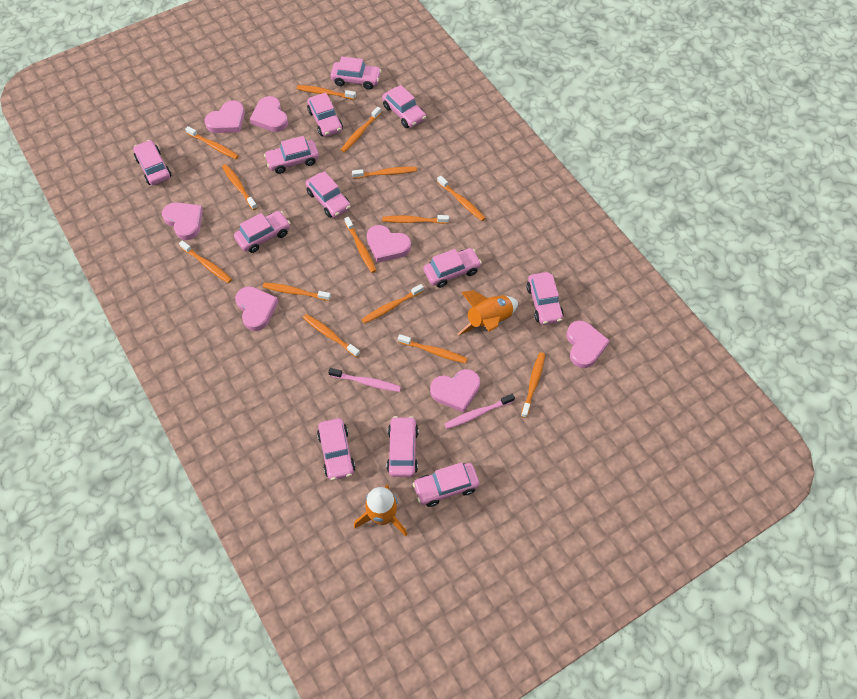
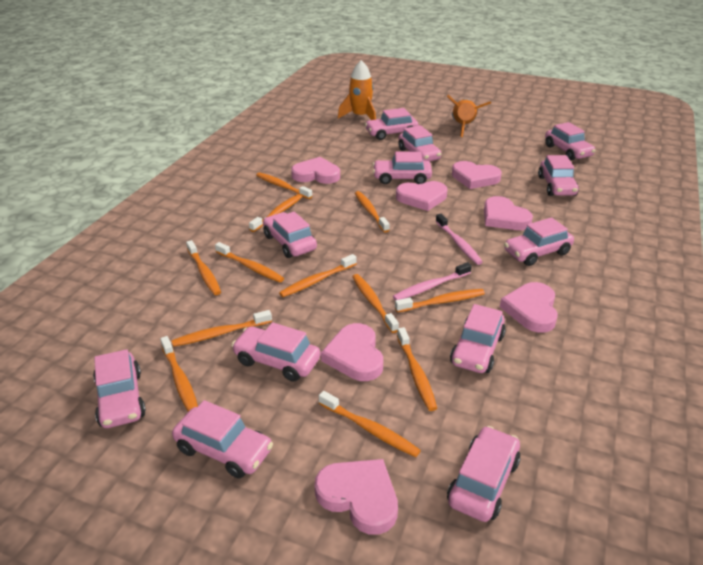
orange toothbrush: [179,240,232,283] [185,126,239,159] [222,164,258,210] [263,282,331,301] [297,85,356,100] [303,314,360,357] [341,107,381,152] [344,217,376,273] [352,167,417,179] [361,284,424,324] [382,215,449,224] [398,334,468,363] [437,175,485,221] [521,352,545,418] = 14 -> [160,336,198,412] [172,310,272,347] [186,240,221,295] [215,242,284,282] [249,194,303,232] [256,172,312,199] [279,254,357,297] [319,391,421,457] [352,274,399,333] [355,191,390,233] [395,289,485,312] [397,327,437,411] = 12

